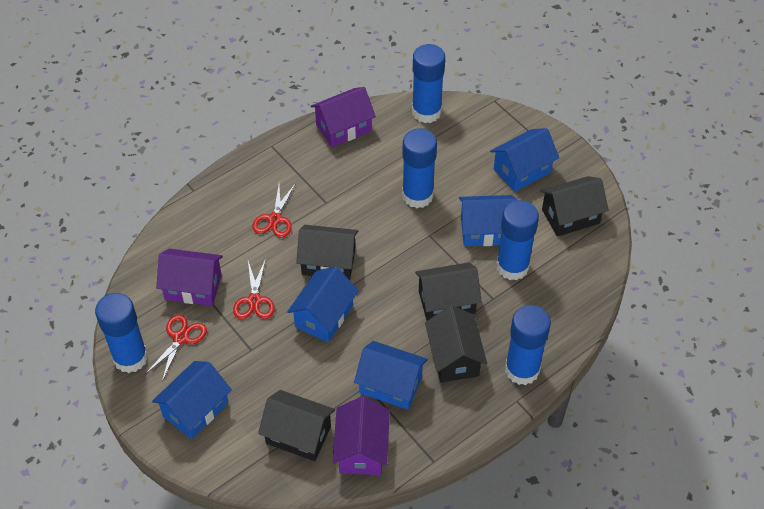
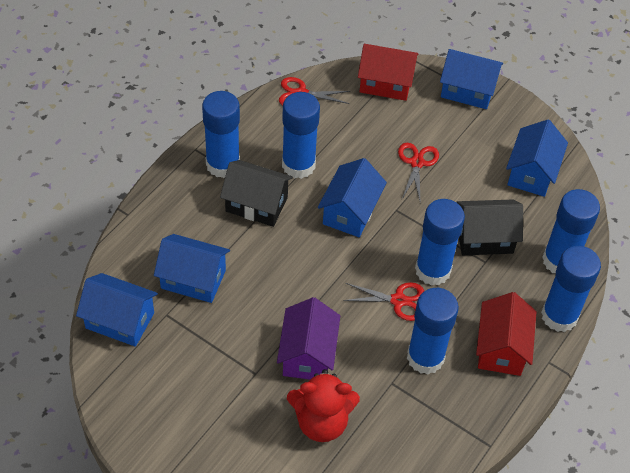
black house: [258,390,335,461] [296,225,358,280] [415,262,482,321] [425,305,487,382] [540,176,609,237] = 5 -> [220,160,293,227] [456,199,523,255] = 2
blue glue stick: [95,293,148,373] [402,128,437,208] [412,44,445,123] [496,200,539,280] [505,305,551,385] = 5 -> [202,91,240,178] [282,92,320,179] [407,288,459,374] [415,199,465,286] [541,246,601,332] [542,189,600,273] = 6
purple house: [156,249,223,306] [311,87,376,147] [332,396,390,475] = 3 -> [277,297,340,380] = 1
red house: none = 0 -> [358,44,418,101] [476,292,537,376] = 2
red teddy bear: none = 0 -> [287,369,360,442] = 1

